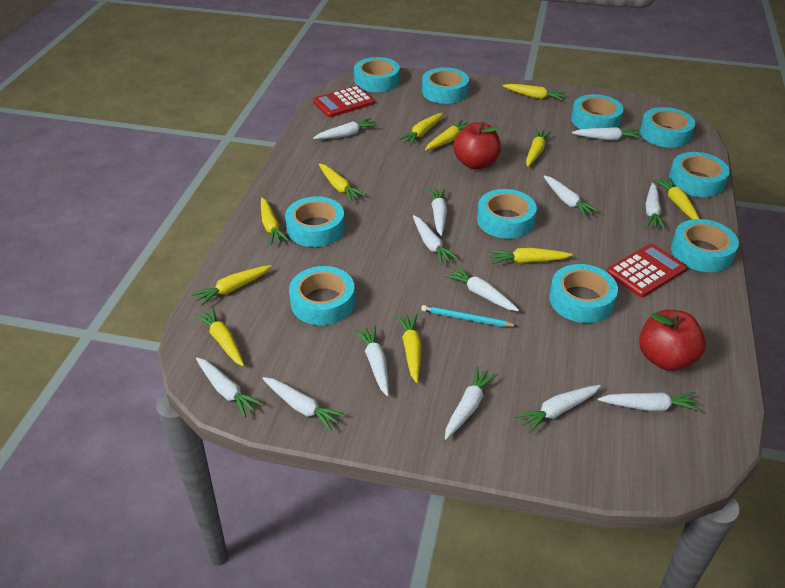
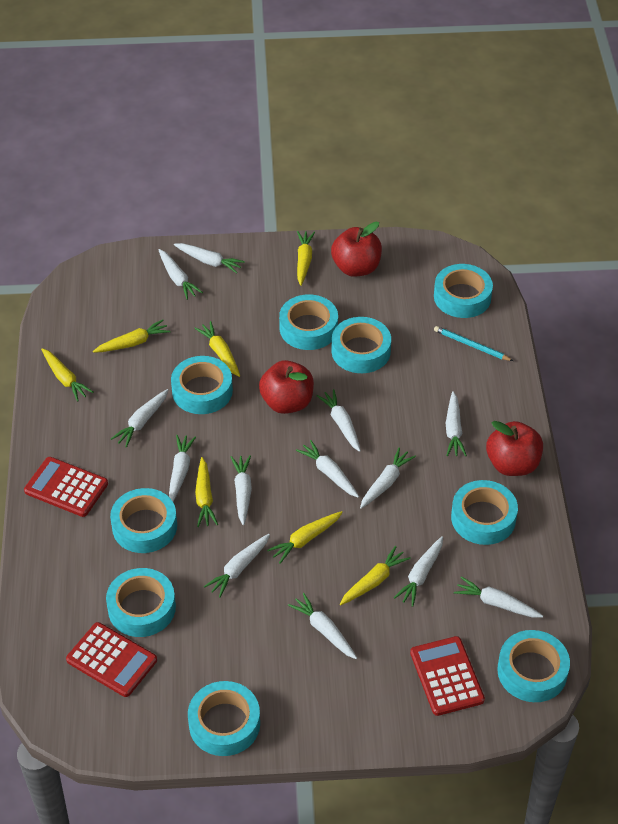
red apple: [453,122,501,170] [639,310,706,371] = 2 -> [259,360,314,414] [331,222,382,277] [486,421,543,476] = 3
red calculator: [313,86,375,117] [607,244,687,297] = 2 -> [24,457,108,517] [66,622,157,697] [410,636,485,716] = 3
turquoise tape: [285,196,345,247] [289,266,355,325] [354,57,400,92] [422,67,469,104] [477,189,537,239] [549,264,618,323] [571,94,624,129] [640,107,695,148] [669,152,730,197] [671,219,739,272] = 10 -> [106,568,176,637] [110,488,177,553] [171,356,233,414] [188,681,260,756] [279,294,338,350] [332,317,391,373] [434,264,493,318] [451,480,518,545] [497,630,570,702] = 9
yellow carrot: [192,265,272,306] [194,307,244,366] [261,197,289,245] [319,163,366,202] [396,314,422,383] [398,113,443,145] [425,119,468,150] [490,248,573,264] [502,84,566,100] [526,129,551,167] [653,177,699,219] = 11 -> [41,348,93,402] [93,320,170,353] [194,321,240,377] [195,457,218,527] [267,511,343,564] [297,231,315,286] [340,546,411,605] = 7

